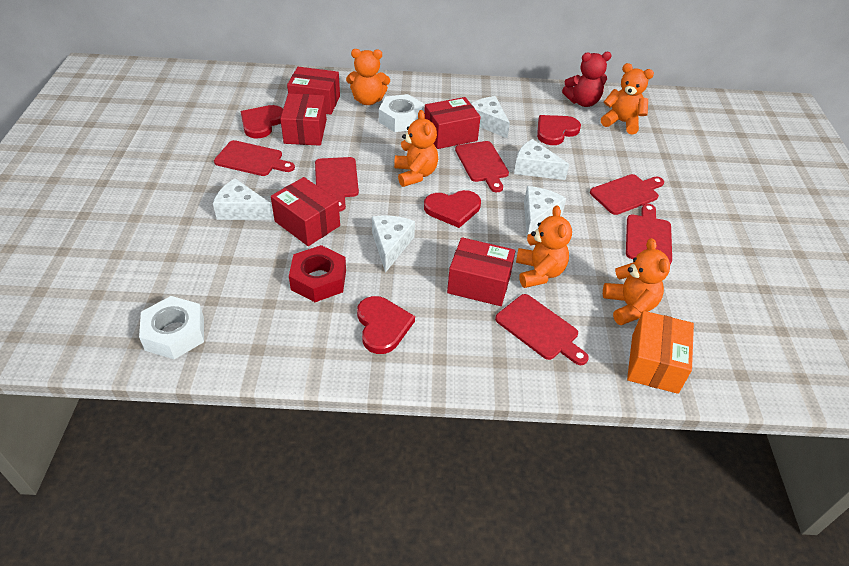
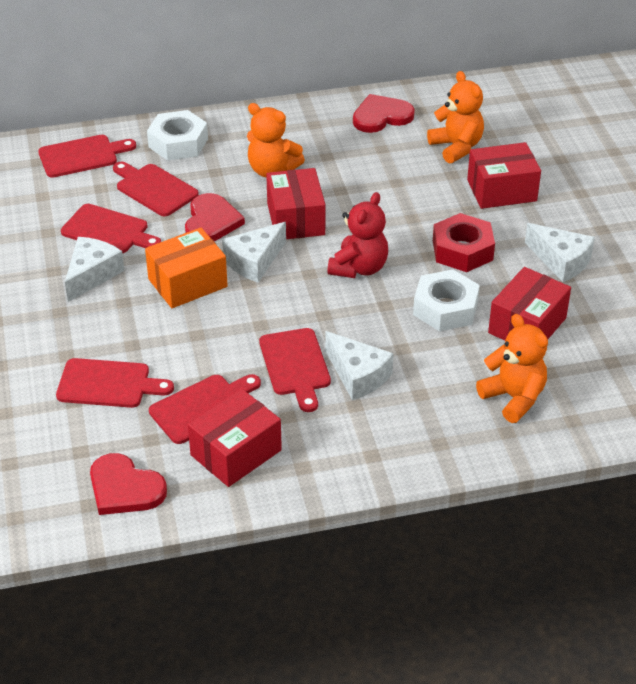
orange teddy bear: [346,49,390,105] [394,110,438,187] [516,205,572,288] [601,63,654,135] [603,238,670,325] = 5 -> [247,103,305,178] [427,71,484,164] [476,314,548,423] = 3
red box: [271,177,340,246] [280,93,327,146] [287,67,340,115] [424,97,481,149] [447,237,515,306] = 5 -> [188,389,282,487] [266,168,325,239] [467,142,541,209] [488,267,571,341] = 4
red heart: [241,105,283,139] [357,296,415,354] [424,190,481,228] [537,115,581,145] = 4 -> [90,453,167,515] [185,193,245,241] [353,94,415,133] = 3
white cheese: [213,178,274,220] [372,216,415,273] [471,96,510,138] [514,139,569,180] [524,186,566,236] = 5 -> [65,237,124,302] [222,222,286,283] [325,331,393,400] [525,223,595,282] = 4

